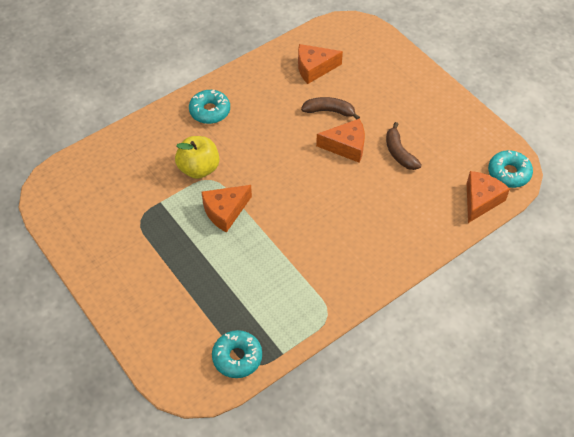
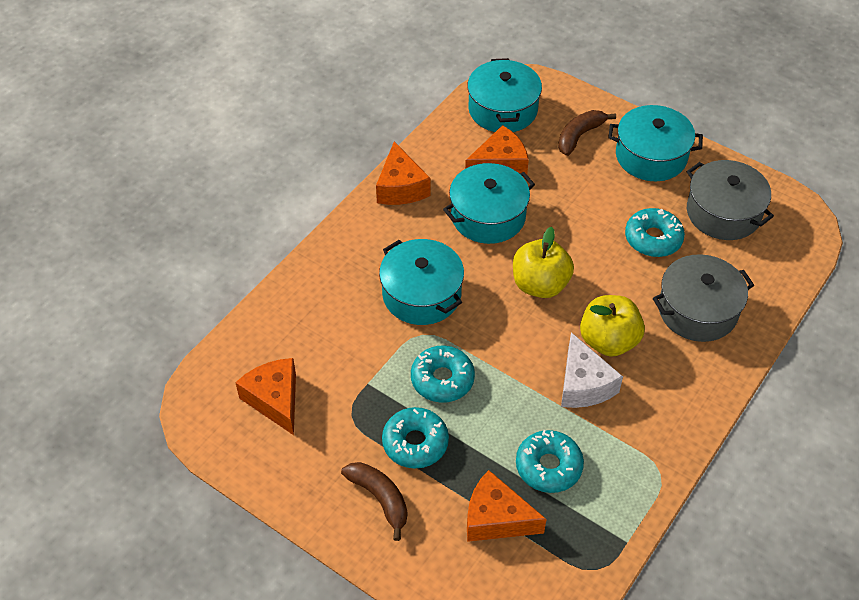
grey pot: none = 0 -> [653,254,754,342] [687,160,774,240] = 2
turquoise donut: [189,90,230,124] [212,330,262,378] [488,150,533,188] = 3 -> [382,407,449,468] [411,345,475,403] [516,430,584,493] [625,208,685,257] = 4
turquoise pot: none = 0 -> [379,239,464,325] [443,163,535,244] [467,58,542,132] [608,105,703,181] = 4
white cheese: none = 0 -> [561,332,623,408] = 1
yellow apple: [175,136,220,179] = 1 -> [513,227,574,298] [580,295,645,357] = 2

